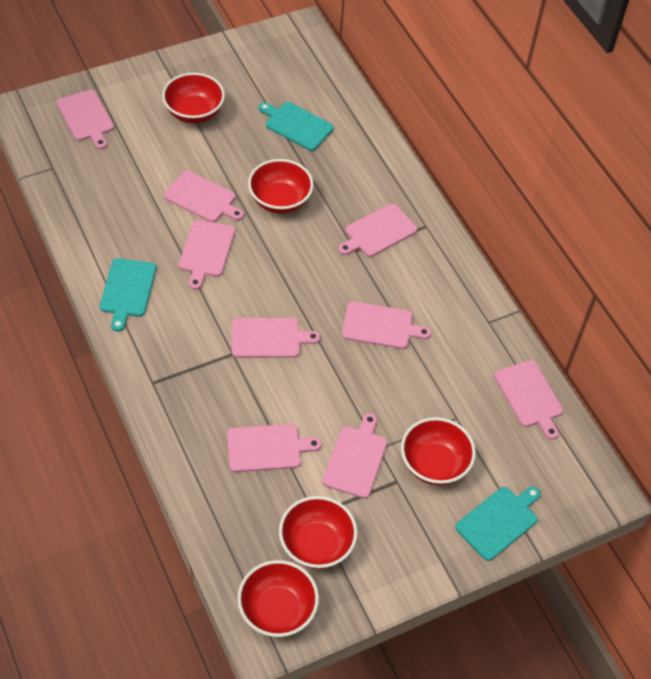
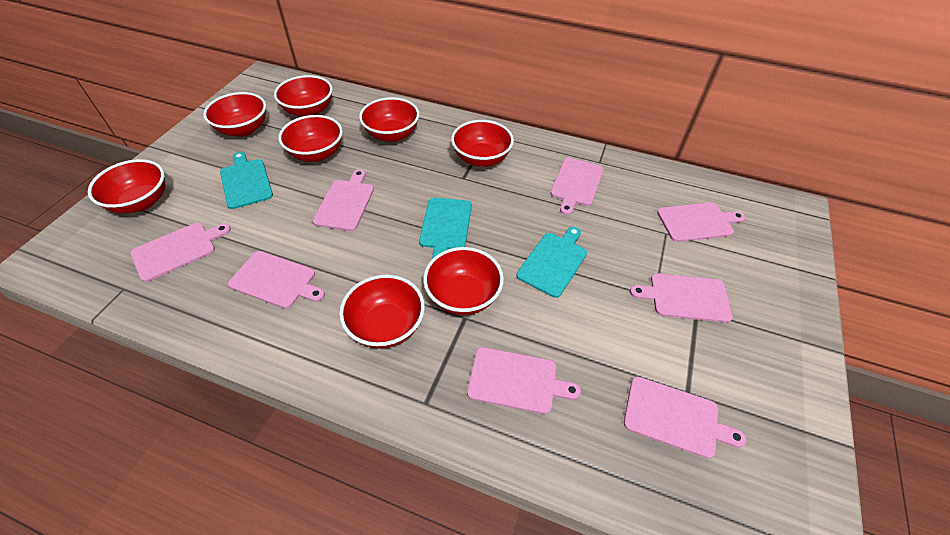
pink cutting board: [57,89,114,149] [164,170,244,222] [179,220,235,290] [227,424,321,472] [232,318,320,358] [322,413,387,498] [339,203,417,257] [342,301,431,349] [494,360,563,440] = 9 -> [130,223,231,282] [228,251,325,309] [313,169,374,231] [467,347,581,414] [550,158,604,215] [624,377,746,459] [630,273,733,323] [657,202,745,242] = 8
red bowl: [162,73,225,123] [237,560,319,637] [248,159,314,214] [279,496,358,569] [401,417,476,485] = 5 -> [87,159,165,214] [203,92,266,137] [274,75,333,117] [278,115,343,162] [339,274,425,349] [359,97,419,142] [423,247,504,315] [451,120,514,167] = 8

